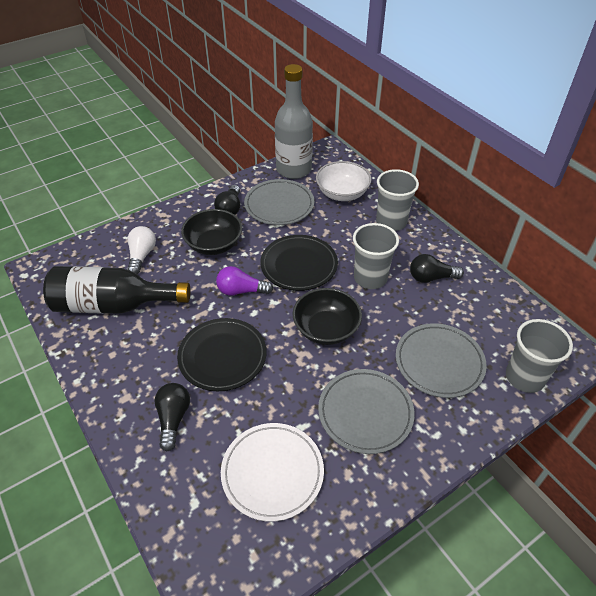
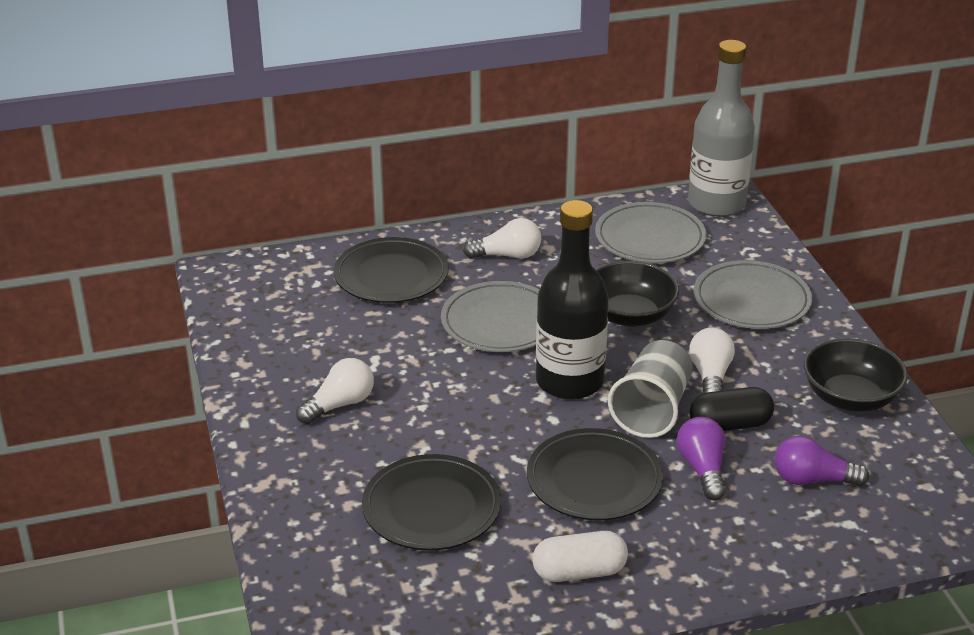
black capsule: none = 0 -> [689,387,774,431] = 1
black light bulb: [154,383,190,452] [214,185,240,215] [410,254,464,283] = 3 -> none = 0
black plate: [177,318,267,391] [260,235,338,291] = 2 -> [334,237,449,303] [362,454,501,550] [527,428,663,520] = 3
grey cup: [353,223,399,289] [376,169,419,231] [506,319,573,393] = 3 -> [608,340,693,438] = 1
purple light bulb: [216,266,273,296] = 1 -> [677,417,726,500] [775,436,869,486] = 2
white bowl: [316,161,371,201] = 1 -> none = 0
white capsule: none = 0 -> [533,531,628,582] = 1
white light bulb: [127,226,156,274] = 1 -> [296,358,374,424] [463,218,541,259] [689,328,735,394] = 3
white plate: [221,423,324,522] = 1 -> none = 0

